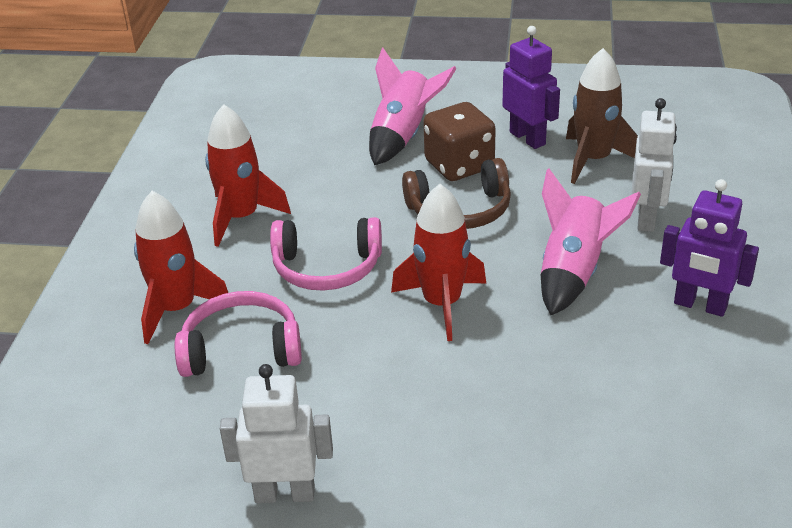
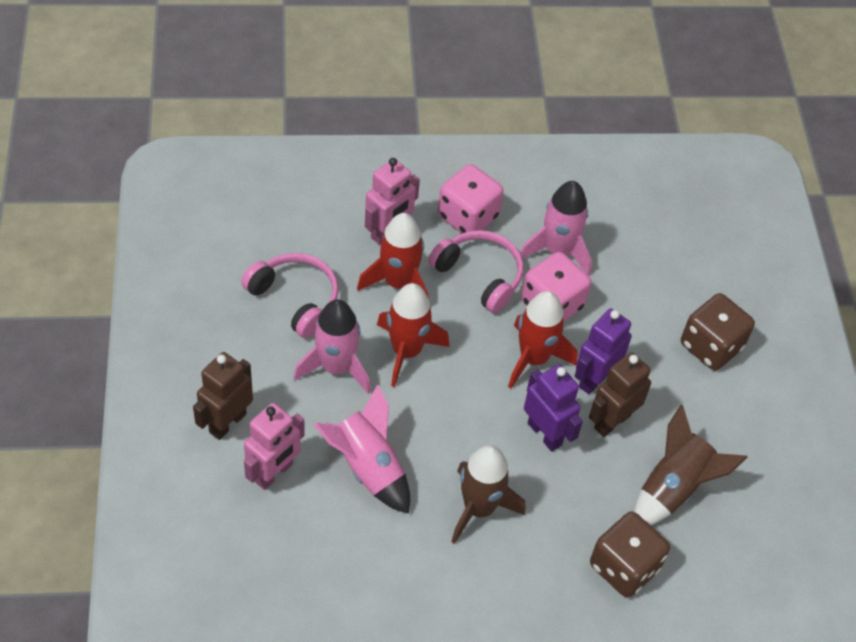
brown dice: [423,102,496,181] = 1 -> [590,511,670,598] [681,293,755,370] = 2
brown headphones: [402,158,511,229] = 1 -> none = 0
brown robot: none = 0 -> [193,352,253,440] [589,352,651,437] = 2
brown rocket: [566,48,638,184] = 1 -> [451,445,526,544] [634,404,747,525] = 2
pink dice: none = 0 -> [438,164,503,233] [521,252,591,322] = 2
pink robot: none = 0 -> [244,403,305,490] [365,158,420,245] = 2
pink rocket: [369,48,457,165] [541,169,641,315] = 2 -> [293,299,371,394] [313,384,410,514] [520,181,592,276] = 3
white robot: [220,364,333,503] [632,98,677,232] = 2 -> none = 0

